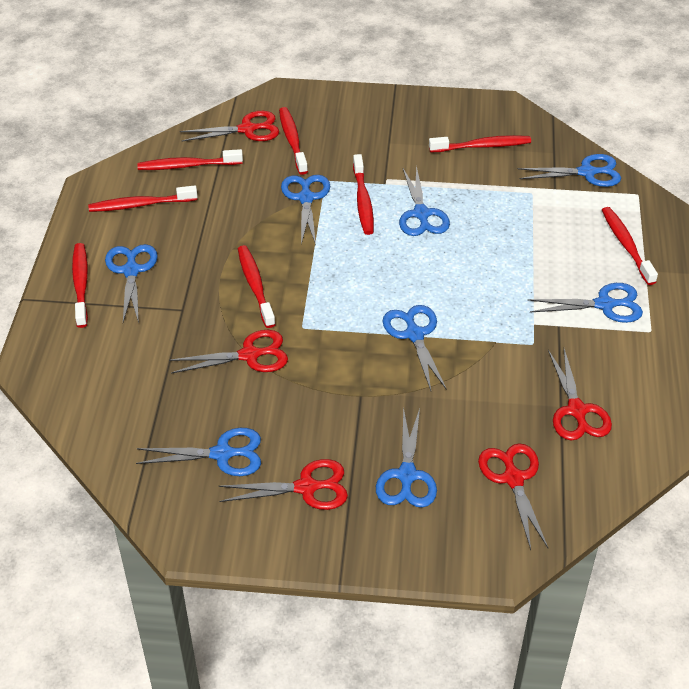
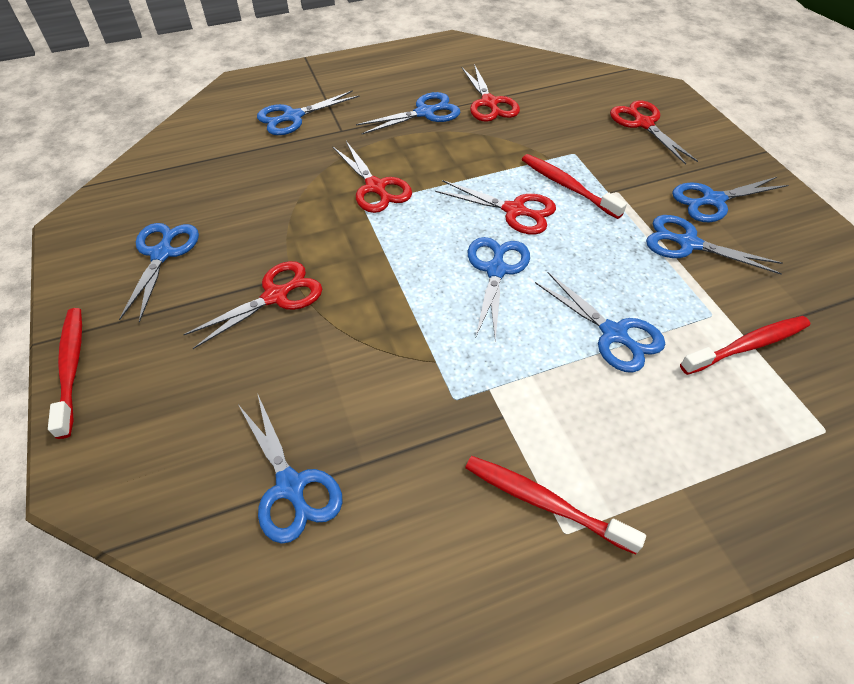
red toothbrush: [72,243,88,328] [88,186,198,212] [137,149,243,170] [238,245,276,328] [279,107,308,175] [353,154,374,235] [429,135,531,152] [602,207,658,285] = 8 -> [48,308,82,439] [465,456,646,555] [522,154,627,219] [680,316,810,375] = 4

